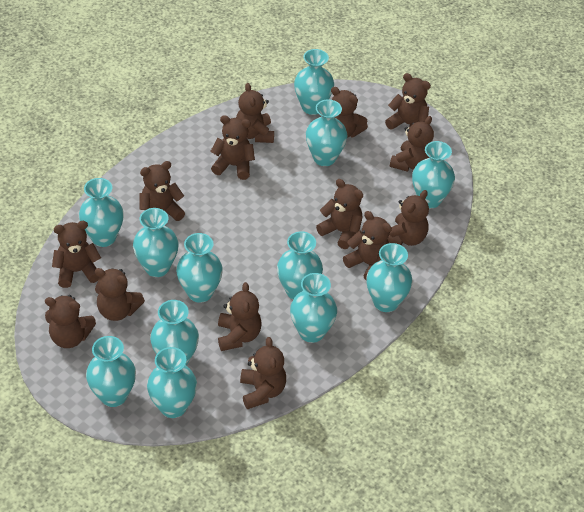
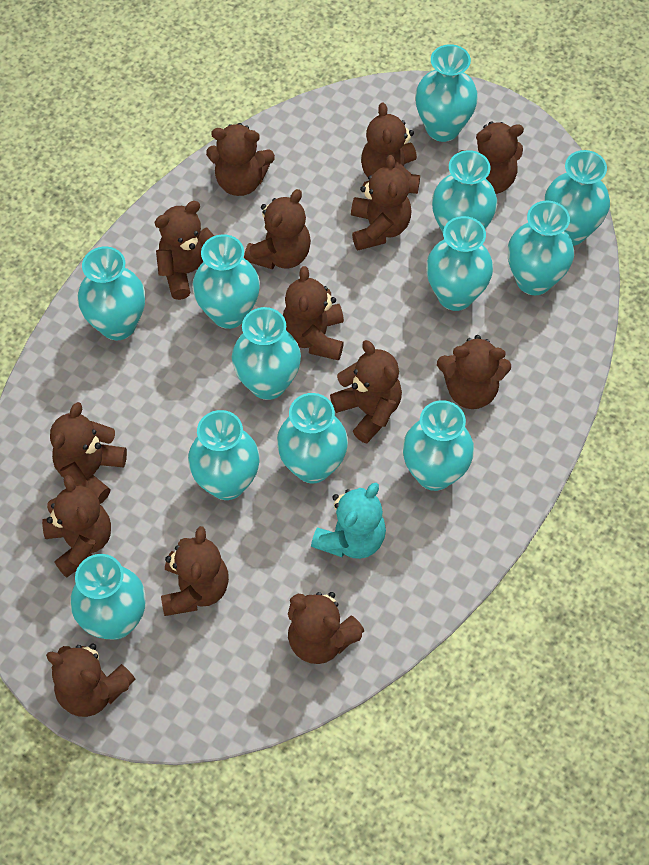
turquoise teddy bear: none = 0 -> [311,483,386,559] = 1

